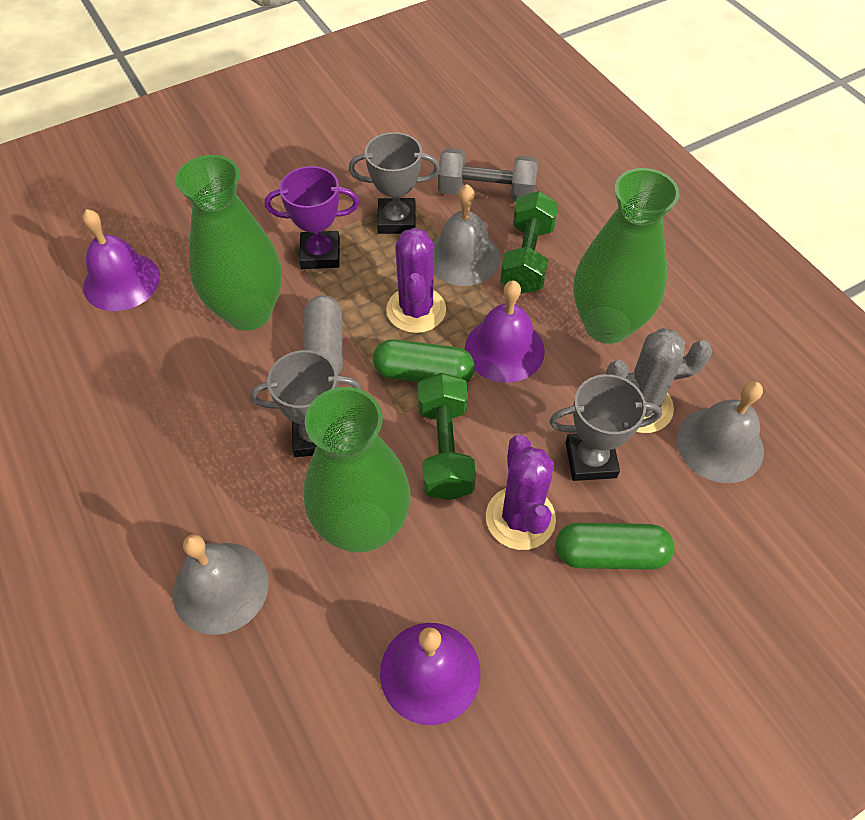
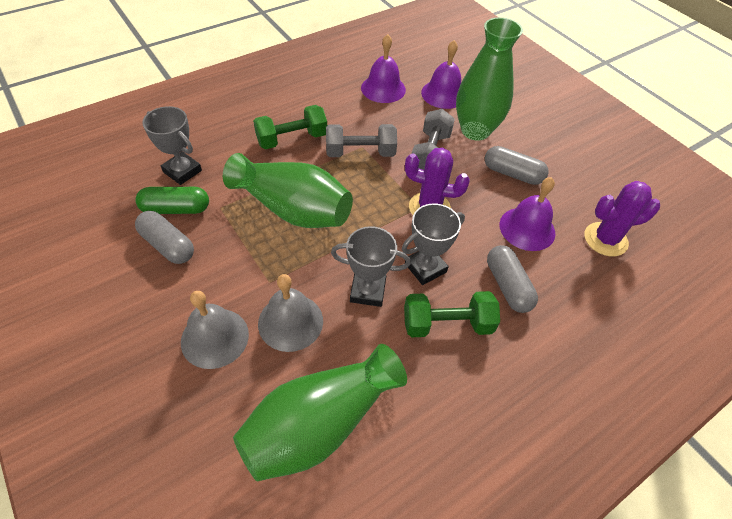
green capsule: [373,339,475,382] [556,523,675,570] = 2 -> [135,187,209,214] = 1
grey bell: [173,534,269,635] [433,184,500,286] [677,381,764,483] = 3 -> [181,291,249,369] [258,274,323,352] = 2
grey cactus: [606,328,713,433] = 1 -> none = 0
grey capsule: [304,295,343,376] = 1 -> [135,211,194,264] [485,146,549,185] [487,245,538,313] = 3
grey dumbbell: [438,148,538,201] = 1 -> [326,124,397,157] [412,109,455,170] = 2
purple trophy: [265,166,359,269] = 1 -> none = 0

